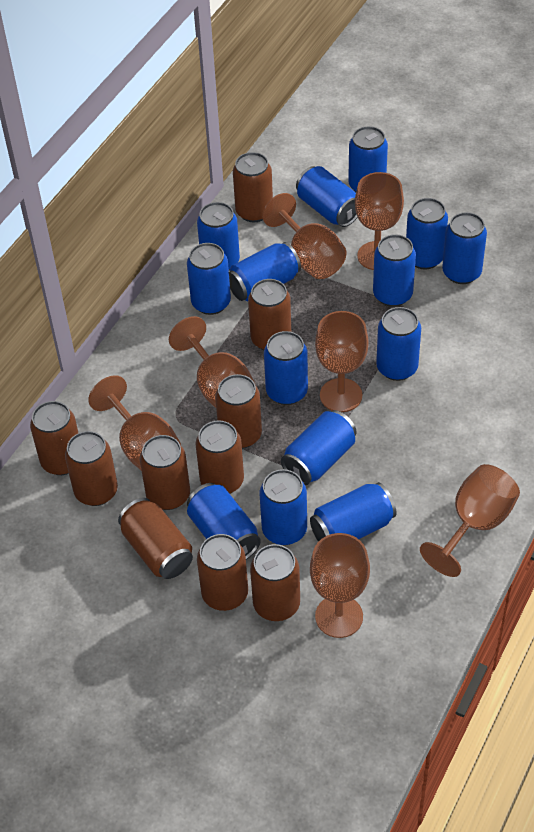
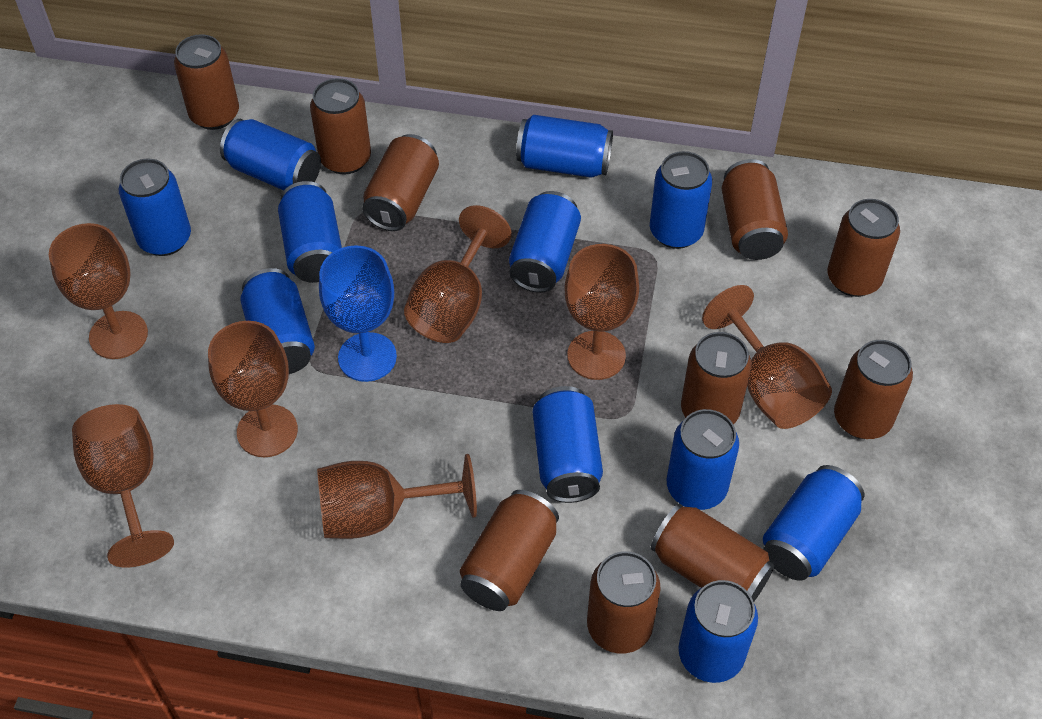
blue can: [187,243,231,315] [187,483,261,559] [197,202,240,271] [229,242,301,301] [259,469,307,545] [264,331,308,405] [281,410,357,485] [296,166,358,227] [310,482,397,542] [348,126,388,192] [373,234,416,307] [376,307,421,381] [406,198,448,269] [442,212,487,284] = 14 -> [119,159,191,256] [220,119,321,190] [240,268,315,374] [278,181,342,283] [509,191,581,293] [516,115,613,178] [533,386,603,503] [650,151,712,249] [666,409,739,510] [678,580,758,683] [763,465,864,581] = 11
blue goblet: none = 0 -> [319,246,397,382] = 1

